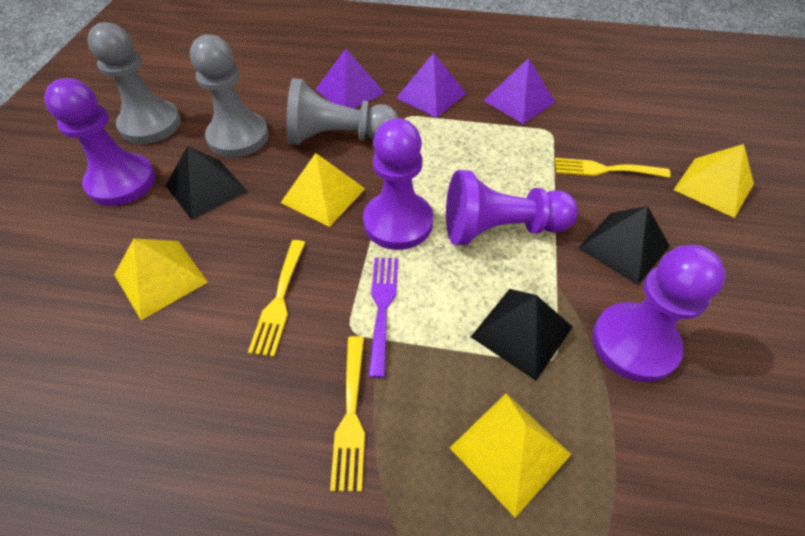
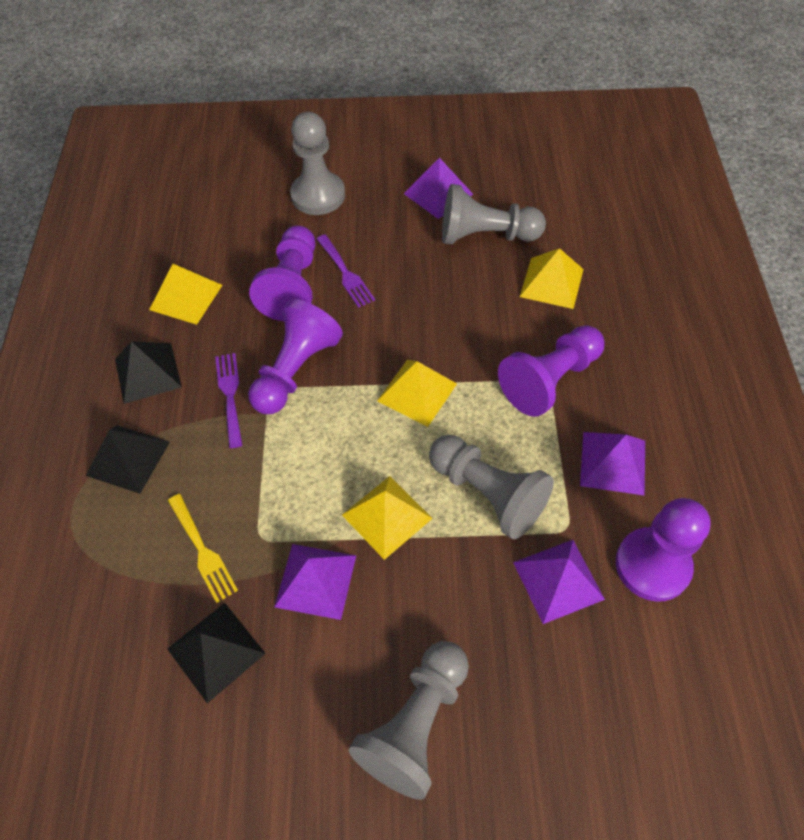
grey pawn: [87,22,181,144] [190,34,269,158] [287,78,399,145] = 3 -> [290,112,345,215] [349,641,469,800] [429,435,554,539] [442,184,546,244] = 4
purple fork: [368,257,398,378] = 1 -> [215,353,242,448] [317,235,375,308] = 2
purple pyramid: [315,49,385,109] [396,53,466,118] [483,58,555,124] = 3 -> [274,544,356,620] [404,158,473,219] [513,540,605,624] [580,432,645,496] = 4
yellow fork: [248,240,306,357] [330,336,365,491] [555,158,671,178] = 3 -> [168,494,238,603] = 1

